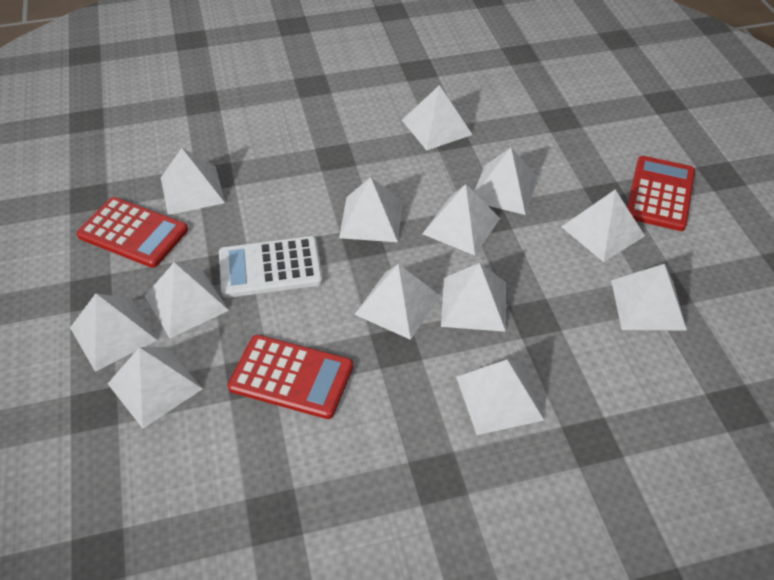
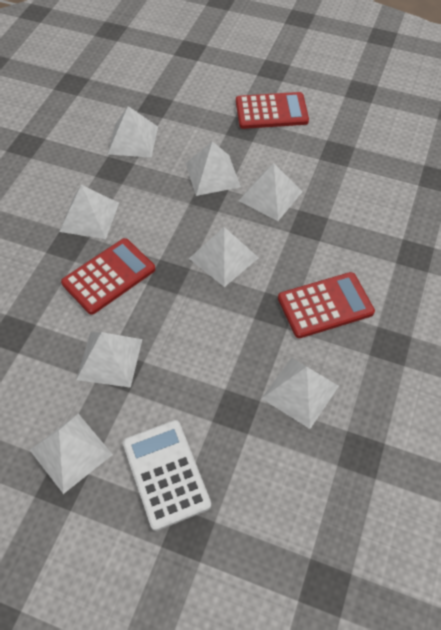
white pyramid: [70,293,157,372] [108,347,203,429] [145,262,229,338] [161,148,225,215] [339,177,403,242] [354,264,440,340] [402,85,472,151] [422,184,500,256] [441,263,506,332] [456,359,544,435] [474,148,538,215] [561,189,645,262] [611,264,687,331] = 13 -> [30,414,113,494] [59,185,119,239] [76,332,142,388] [108,106,158,158] [186,141,241,196] [189,227,259,287] [239,163,302,221] [261,358,339,429] = 8

